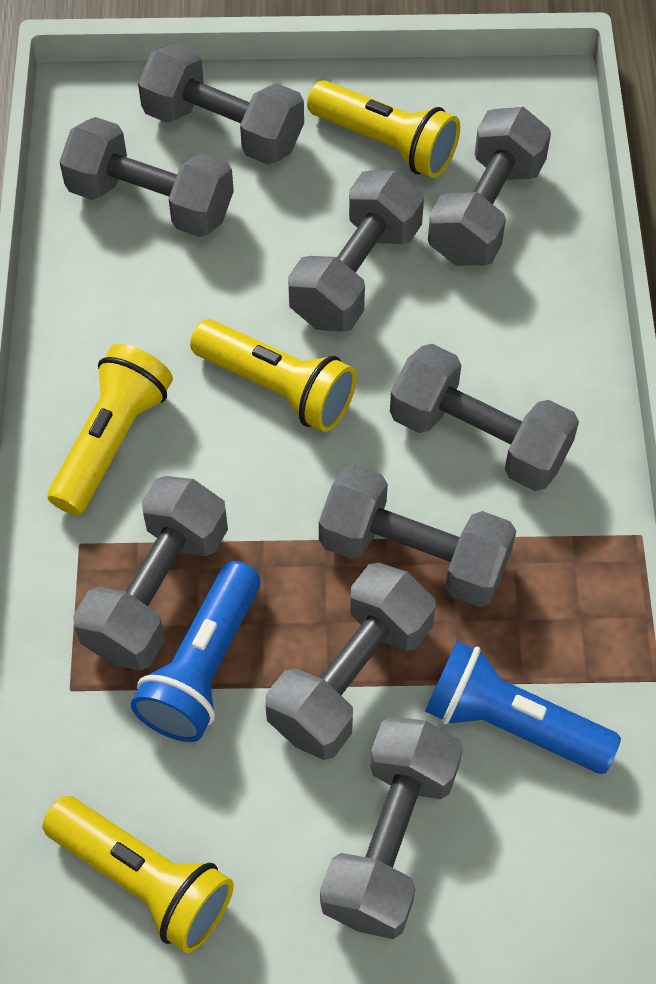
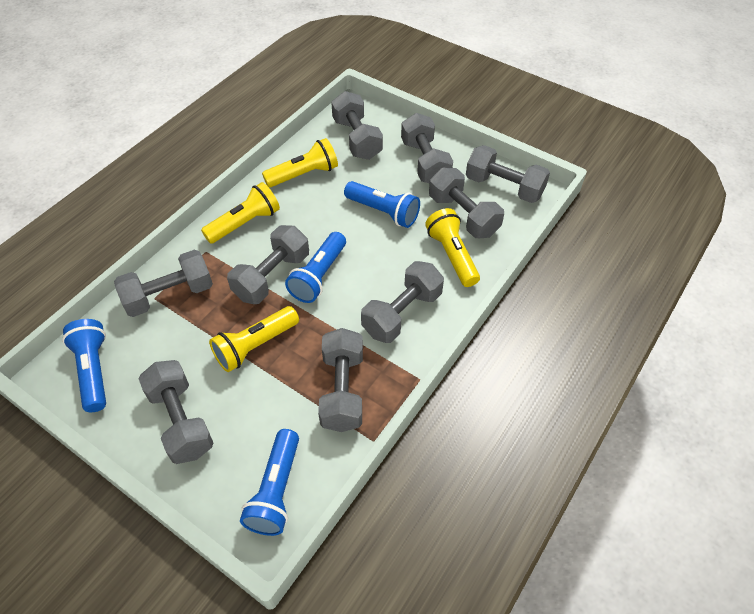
blue flashlight: [131,561,260,742] [425,641,621,774] = 2 -> [62,319,106,412] [240,429,299,536] [285,232,346,303] [344,181,420,228] = 4

